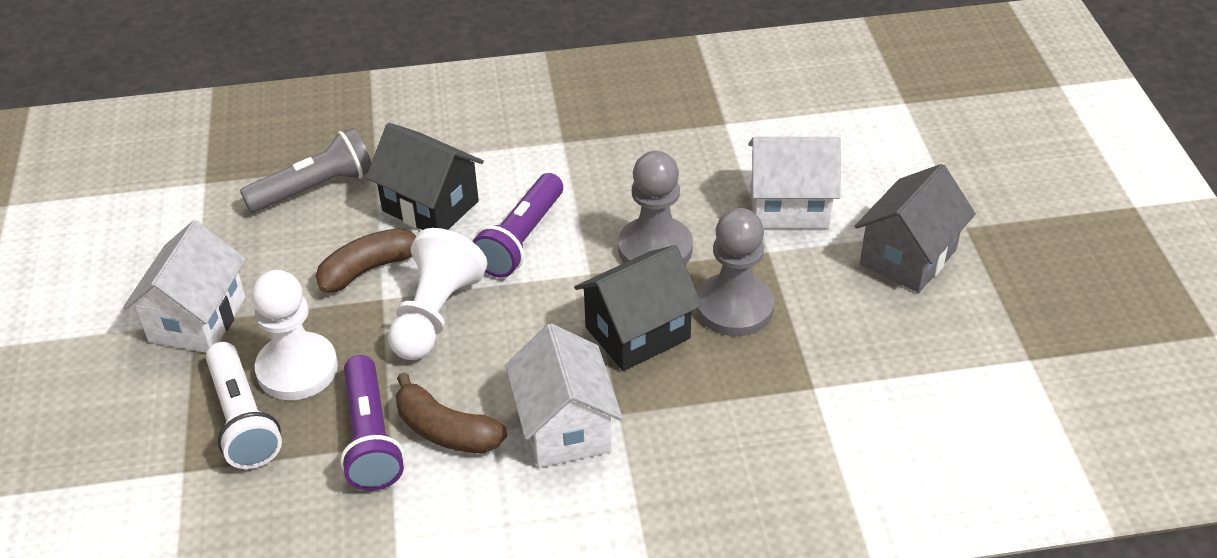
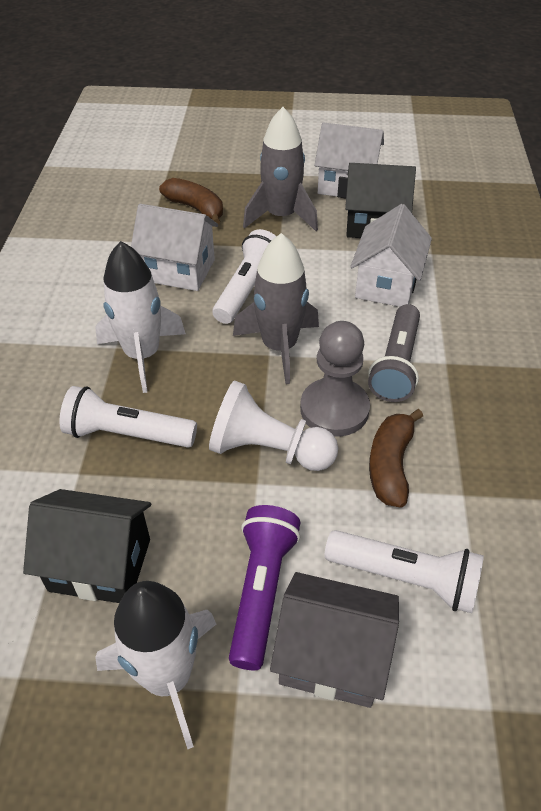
grey pawn: [618,151,693,265] [696,208,774,336] = 2 -> [300,321,370,437] = 1
grey rocket: none = 0 -> [233,233,319,384] [243,107,318,231] = 2
purple flashlight: [340,355,404,491] [472,173,563,278] = 2 -> [229,505,301,670] = 1
white flashlight: [206,342,282,469] = 1 -> [60,386,197,448] [213,229,277,324] [325,530,484,613] = 3
white pawn: [251,270,338,400] [388,228,487,360] = 2 -> [209,380,338,471] = 1
white rocket: none = 0 -> [95,241,186,393] [95,581,216,749] = 2

